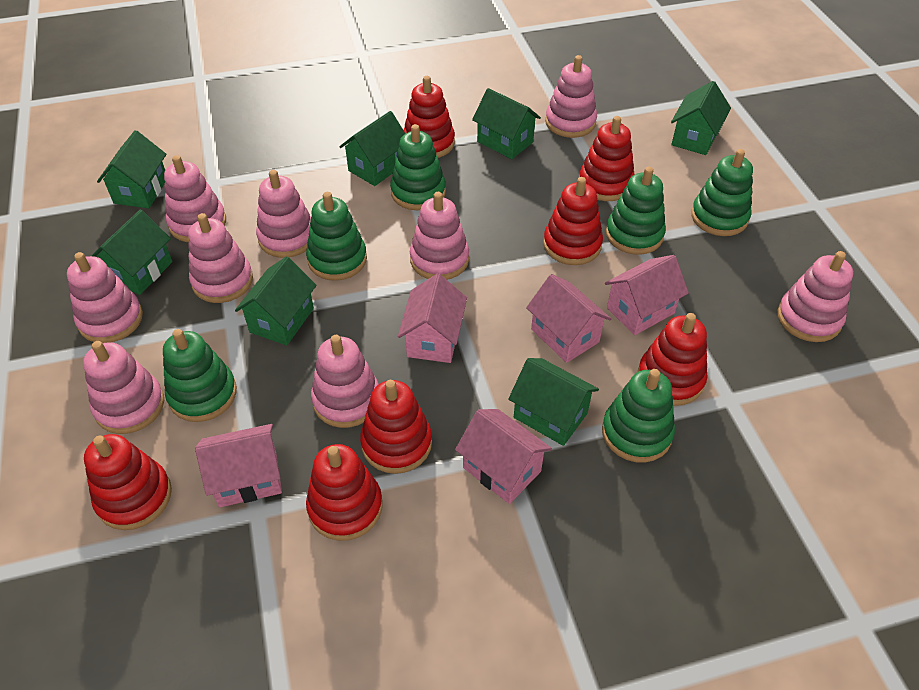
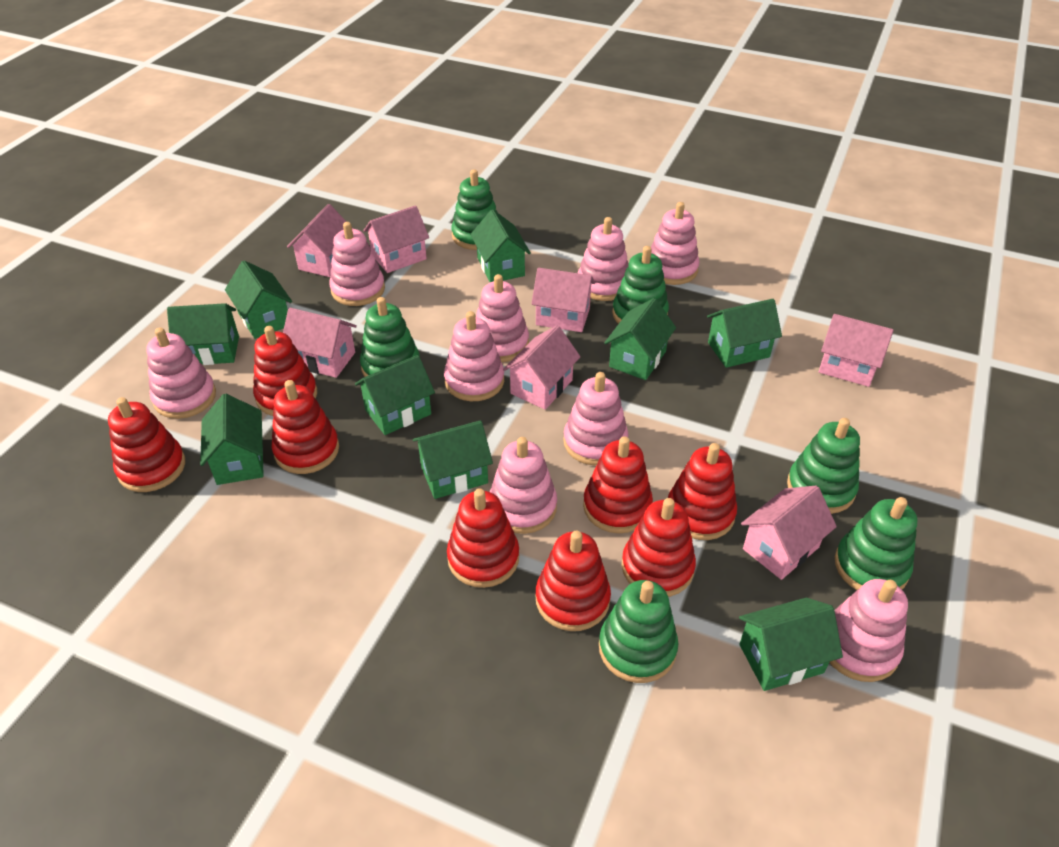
green house: [92,210,172,295] [97,130,166,208] [235,256,317,346] [339,111,406,186] [472,88,541,159] [508,358,599,446] [671,81,731,155] = 7 -> [167,303,239,365] [200,394,264,485] [225,260,292,339] [355,355,435,435] [413,420,493,499] [470,210,531,282] [604,298,676,380] [707,299,782,368] [739,598,843,691] = 9
pink house: [195,424,282,507] [398,274,467,363] [455,409,552,504] [526,274,611,363] [605,255,689,335] = 5 -> [283,308,357,378] [287,204,353,277] [363,206,429,273] [503,325,581,410] [531,268,595,332] [741,486,837,580] [819,314,894,387] = 7
red stacking toy: [84,434,172,530] [306,444,383,541] [360,380,432,474] [404,76,455,158] [543,177,603,265] [579,116,635,201] [638,313,708,406] = 7 -> [108,397,185,492] [253,326,317,416] [272,380,339,474] [447,488,519,588] [535,531,611,631] [583,436,653,533] [622,498,696,597] [668,443,737,540] = 8

